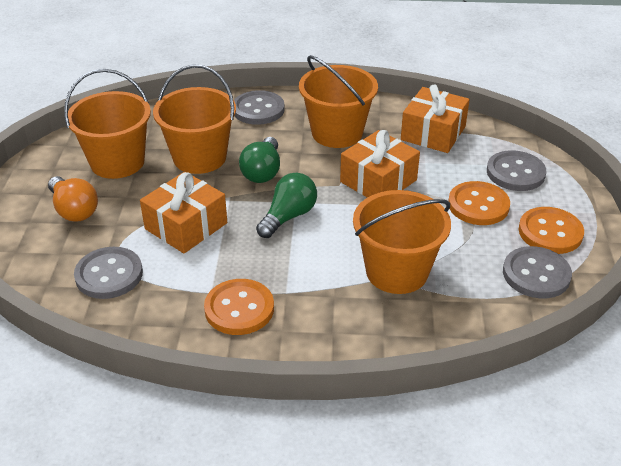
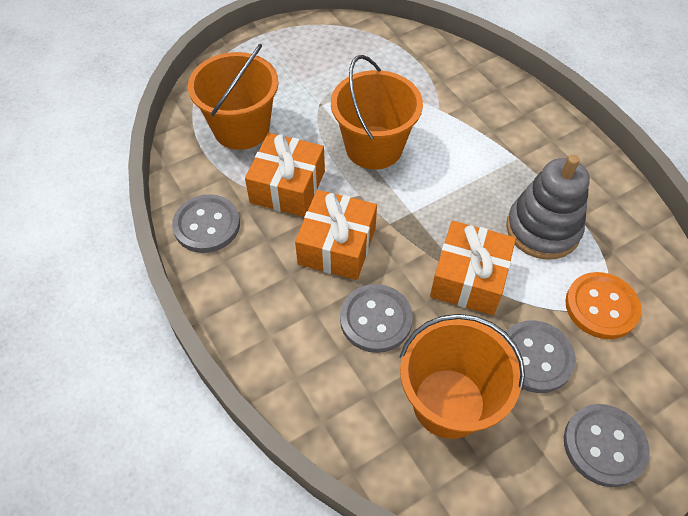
green light bulb: [239,137,280,183] [256,173,317,238] = 2 -> none = 0
grey stacking toy: none = 0 -> [506,155,590,260] = 1
orange bucket: [64,69,151,179] [153,65,236,174] [299,55,378,148] [353,190,451,294] = 4 -> [188,44,278,150] [331,55,423,170] [400,314,525,439] = 3
orange button: [204,279,274,335] [449,181,510,225] [518,207,584,254] = 3 -> [565,272,642,339] = 1
orange light bulb: [48,176,98,221] = 1 -> none = 0

